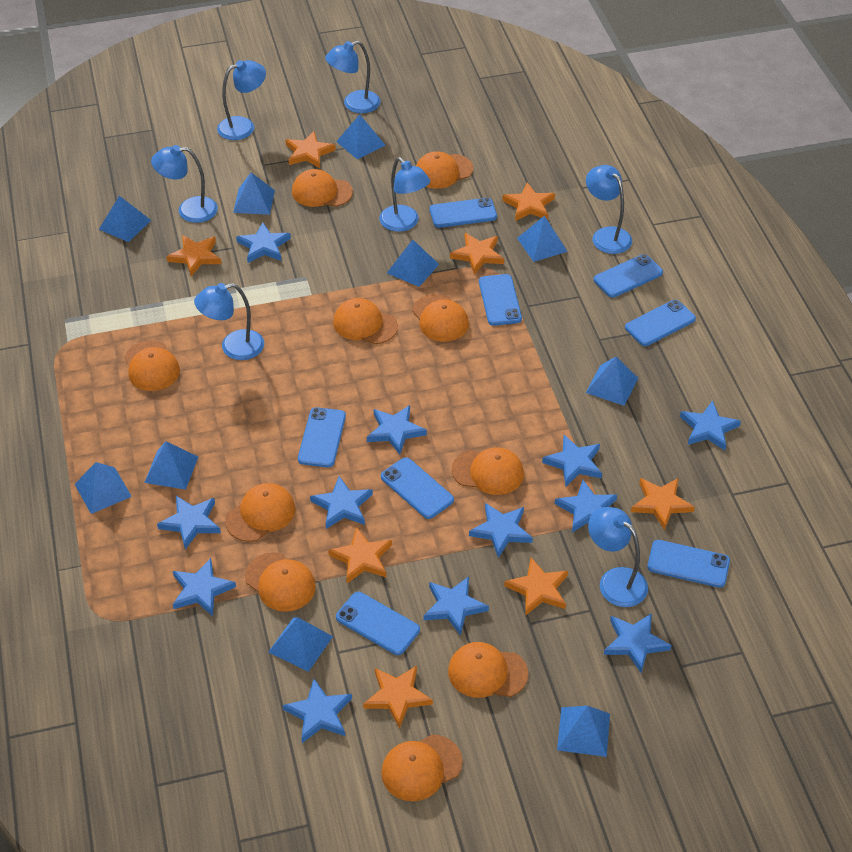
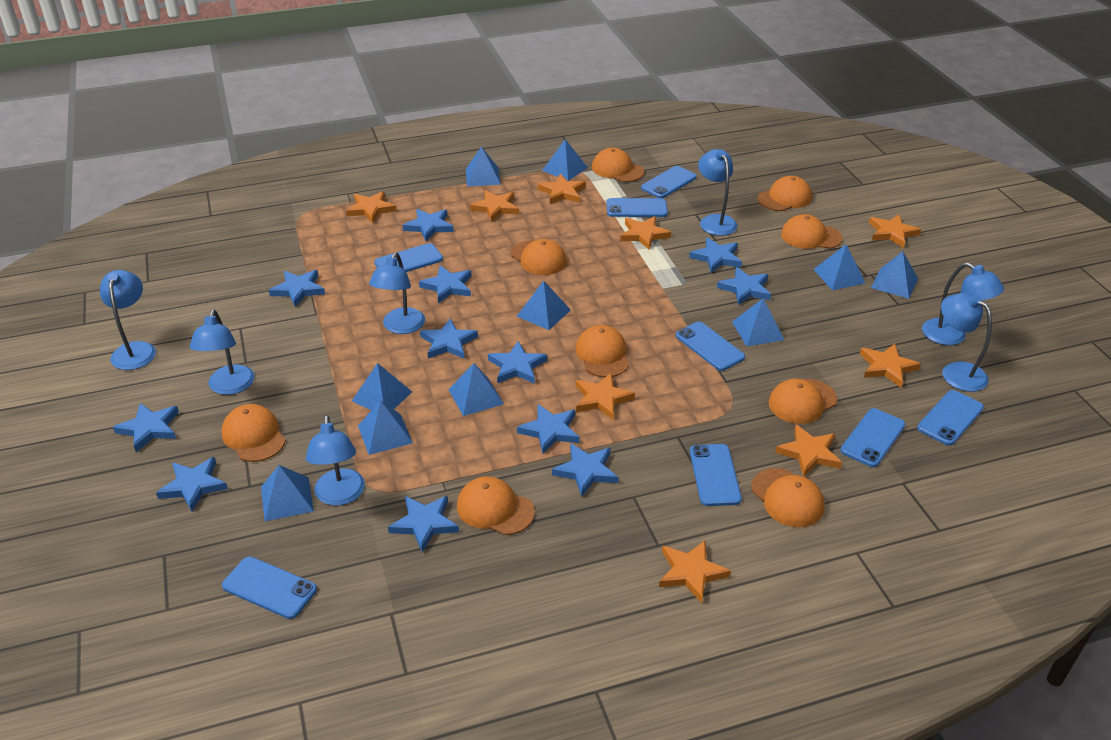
orange cap: [124,341,180,391] [225,483,295,542] [245,552,316,612] [292,169,353,207] [333,298,398,344] [381,734,463,801] [412,294,469,342] [416,151,473,189] [448,642,528,698] [452,447,524,495] = 10 -> [222,404,286,462] [457,476,535,535] [511,239,567,275] [575,325,629,377] [592,148,644,182] [751,468,825,527] [758,176,812,211] [769,379,837,424] [781,214,843,249] = 9
orange star: [166,235,221,276] [285,131,336,168] [328,527,392,583] [363,666,433,729] [450,233,504,275] [502,182,555,221] [504,558,568,615] [631,478,695,530] = 8 -> [346,191,397,223] [470,190,519,222] [538,174,586,204] [576,373,635,420] [620,216,671,250] [659,540,731,603] [775,425,842,477] [860,344,921,388] [869,215,921,248] = 9

